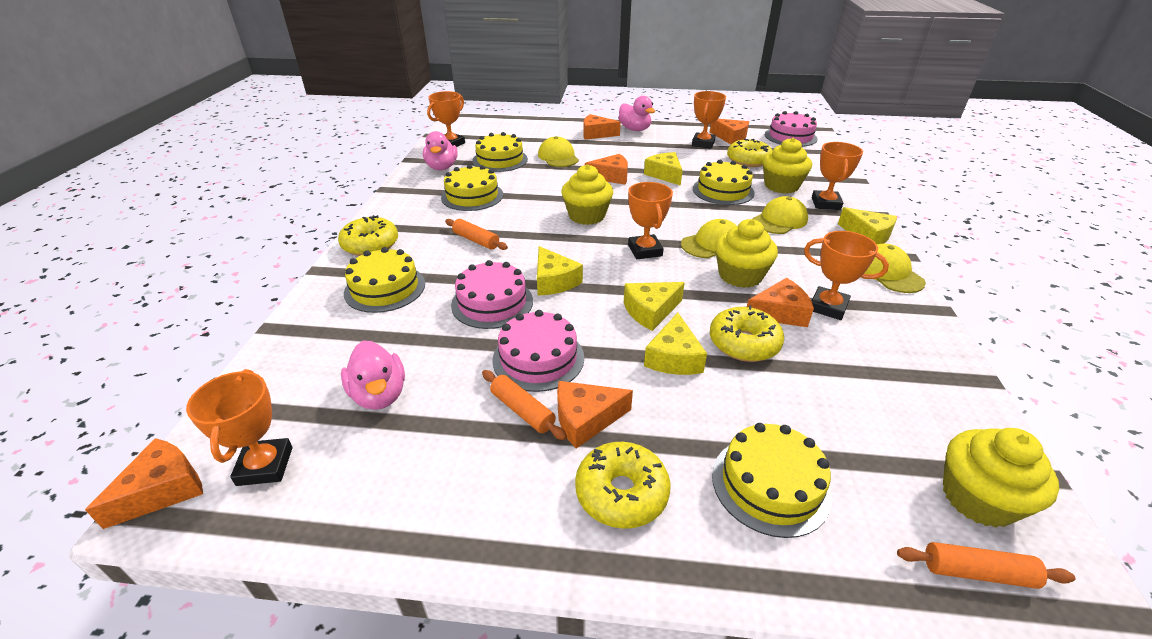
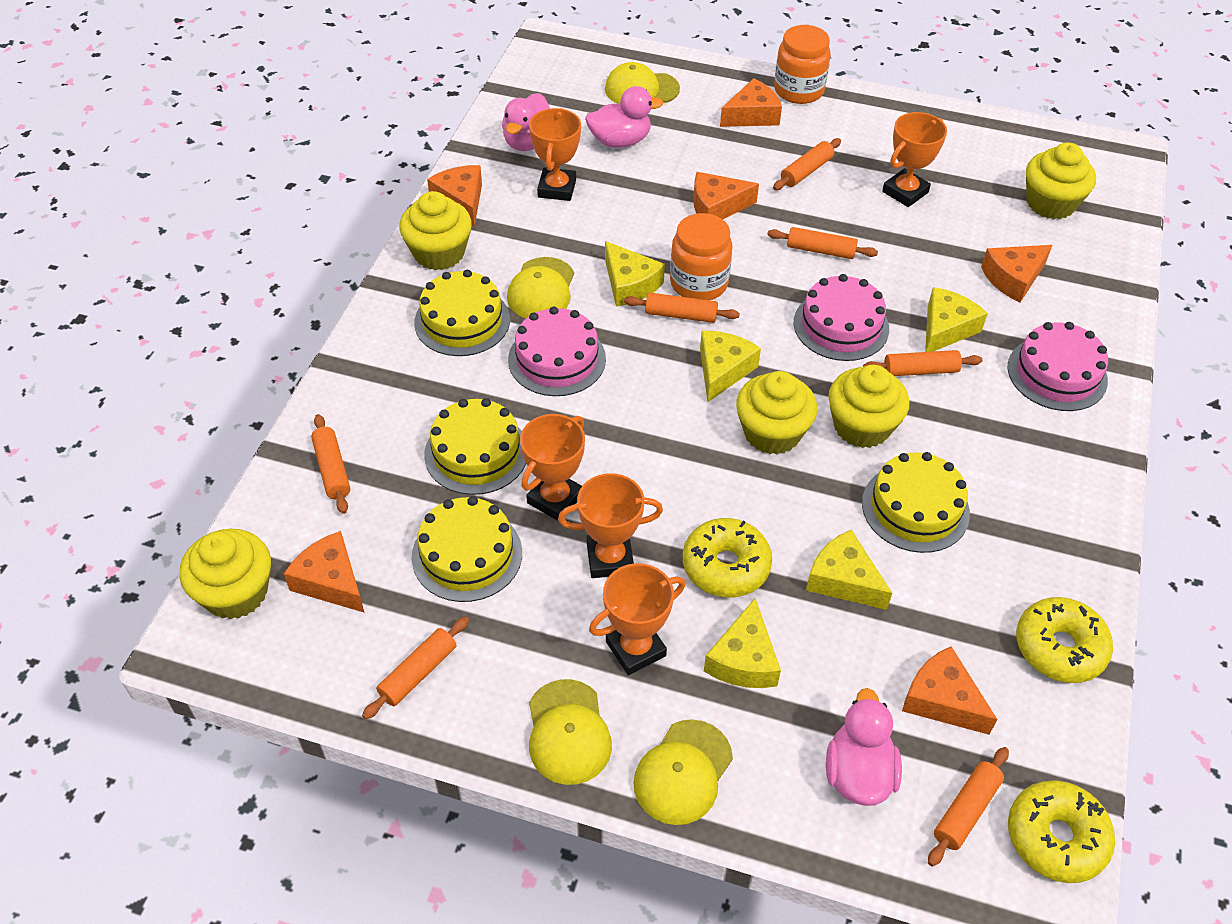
orange jar: none = 0 -> [670,213,733,300] [774,25,831,104] = 2
orange rolling pin: [445,219,508,250] [482,370,567,440] [897,542,1075,589] = 3 -> [311,414,350,514] [362,617,469,719] [624,293,740,323] [767,227,878,259] [773,138,841,190] [863,350,982,376] [928,747,1009,867] = 7
orange trophy: [186,369,292,486] [427,91,465,147] [628,182,673,259] [692,91,726,149] [804,231,889,320] [812,142,863,210] = 6 -> [520,414,585,521] [529,108,581,201] [558,473,663,578] [589,563,686,675] [882,112,947,207] = 5
yellow cake: [344,247,425,313] [441,164,503,211] [472,132,528,172] [693,160,755,205] [712,423,832,538] = 5 -> [412,496,522,602] [414,270,510,356] [424,398,526,495] [862,452,970,553] = 4
yellow cupcake: [561,165,613,225] [715,219,778,288] [763,138,812,194] [943,428,1059,528] = 4 -> [179,529,271,619] [399,191,472,270] [736,371,817,455] [828,365,909,448] [1026,143,1096,219] = 5
yellow donut: [338,215,398,256] [575,442,671,529] [710,305,784,362] [727,139,773,167] = 4 -> [683,518,772,597] [1008,780,1115,883] [1016,597,1113,683] = 3

